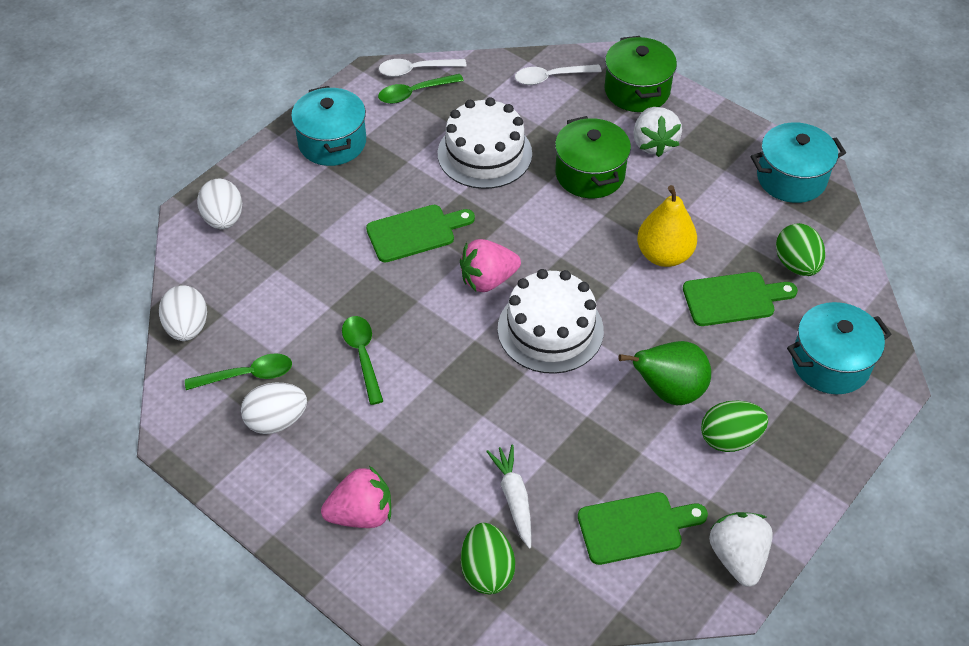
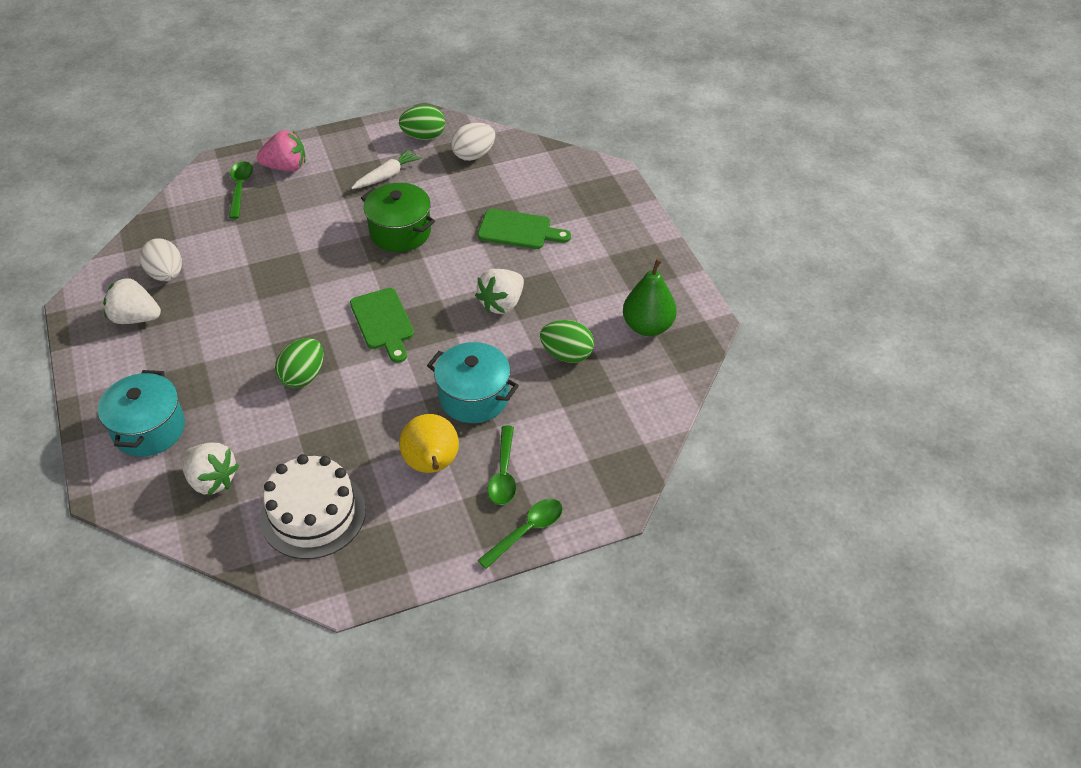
green cutting board: [366,205,475,262] [578,492,708,565] [683,272,798,326] = 3 -> [350,288,414,363] [478,209,571,249] = 2
green pot: [555,116,631,198] [604,36,677,112] = 2 -> [361,183,435,252] = 1
pink strawberry: [321,466,391,528] [460,239,521,292] = 2 -> [257,130,305,172] = 1
turquoise pot: [291,86,366,166] [751,122,846,203] [787,302,892,394] = 3 -> [98,370,185,457] [427,342,519,423] = 2
white cake: [438,97,532,189] [498,269,604,374] = 2 -> [260,454,366,559] = 1
white egg: [159,285,207,341] [197,179,242,229] [241,382,307,434] = 3 -> [140,239,182,281] [451,123,495,161] = 2
white spoon: [379,59,467,77] [515,64,602,85] = 2 -> none = 0
white strawberry: [633,107,682,157] [709,512,773,587] = 2 -> [103,277,161,324] [180,443,239,495] [475,269,524,314] = 3

